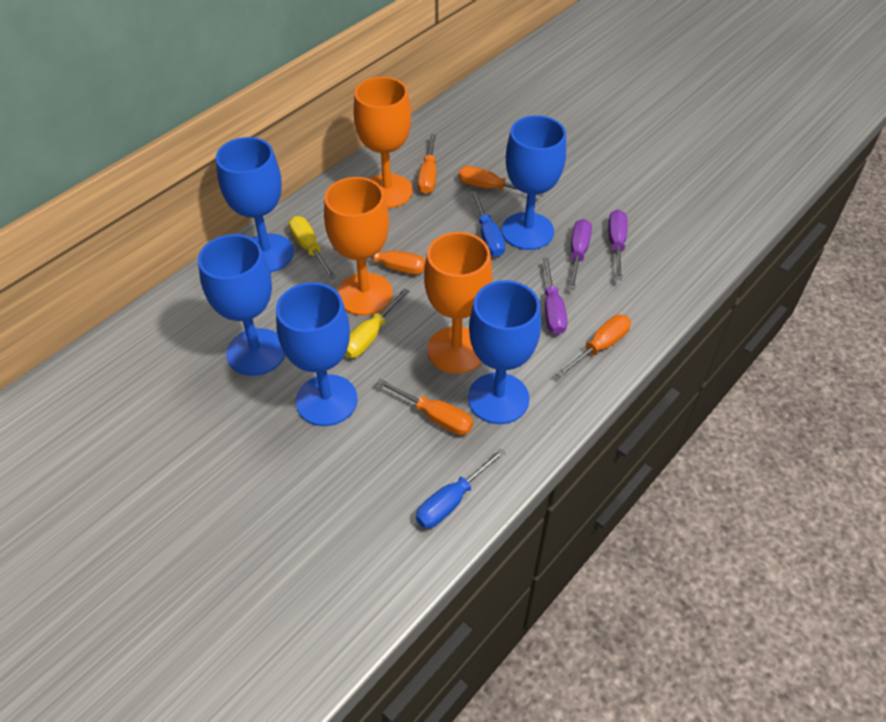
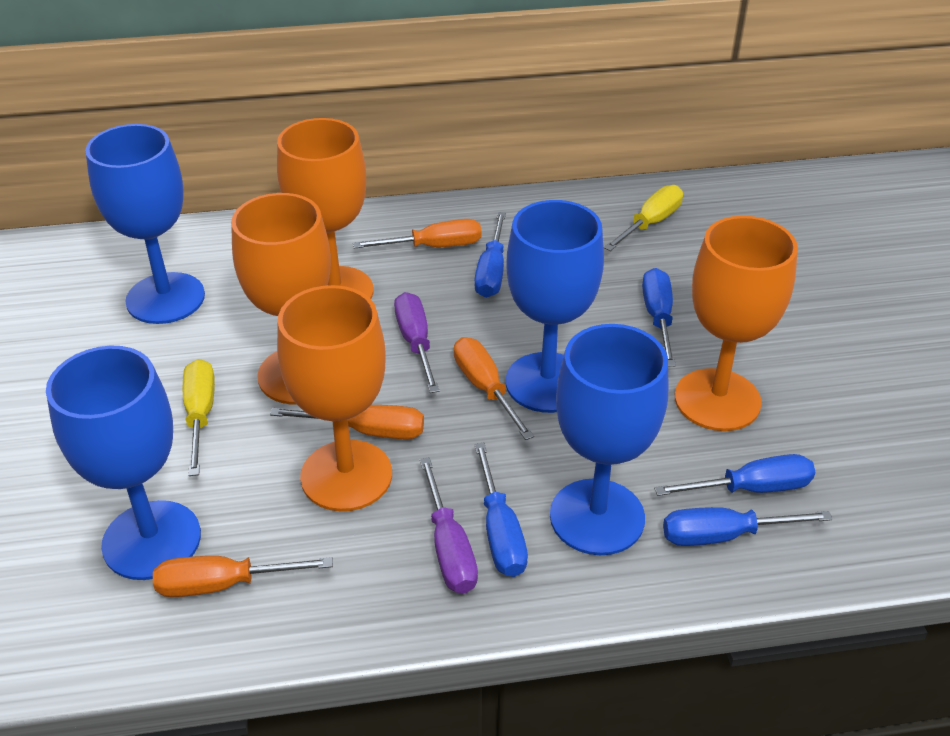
blue goblet: [198,234,285,376] [216,137,294,272] [276,282,358,426] [468,280,541,424] [502,115,566,250] = 5 -> [46,345,201,580] [85,124,205,324] [506,200,604,413] [550,324,668,555] = 4
blue screwdriver: [416,448,506,528] [471,191,505,257] = 2 -> [474,443,528,577] [475,212,506,298] [642,268,676,366] [654,454,815,496] [663,507,833,546] = 5
orange goblet: [324,177,393,316] [354,77,413,208] [424,232,492,374] = 3 -> [231,193,331,404] [277,118,373,299] [277,285,392,511] [675,216,798,431] = 4
orange screwdriver: [333,248,426,274] [376,379,473,435] [418,134,436,194] [458,166,544,196] [556,315,631,378] = 5 -> [153,556,333,597] [270,405,424,439] [353,219,482,249] [454,337,534,440] = 4
purple screwdriver: [543,257,568,335] [568,219,592,290] [608,210,628,280] = 3 -> [394,292,439,393] [420,457,478,593] = 2

